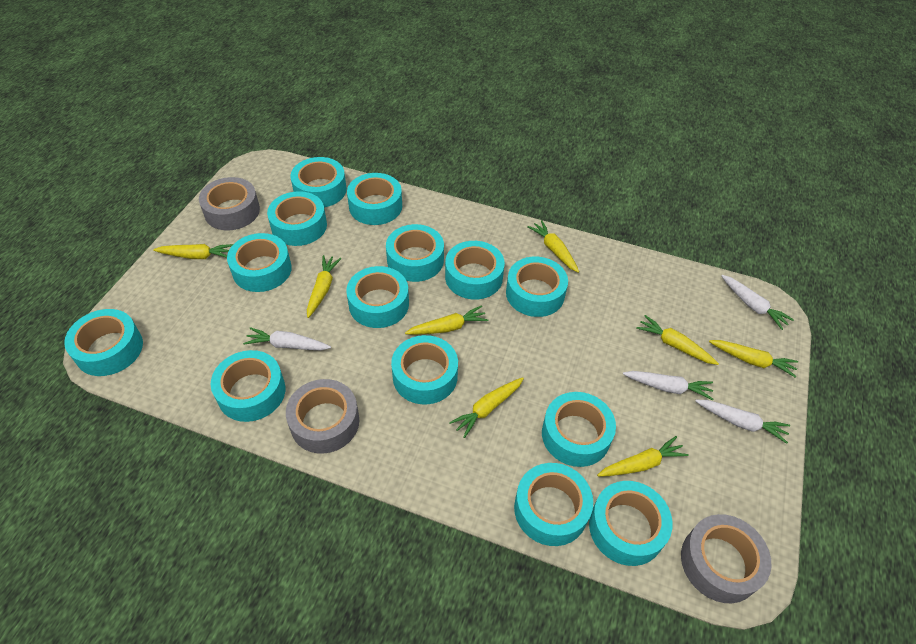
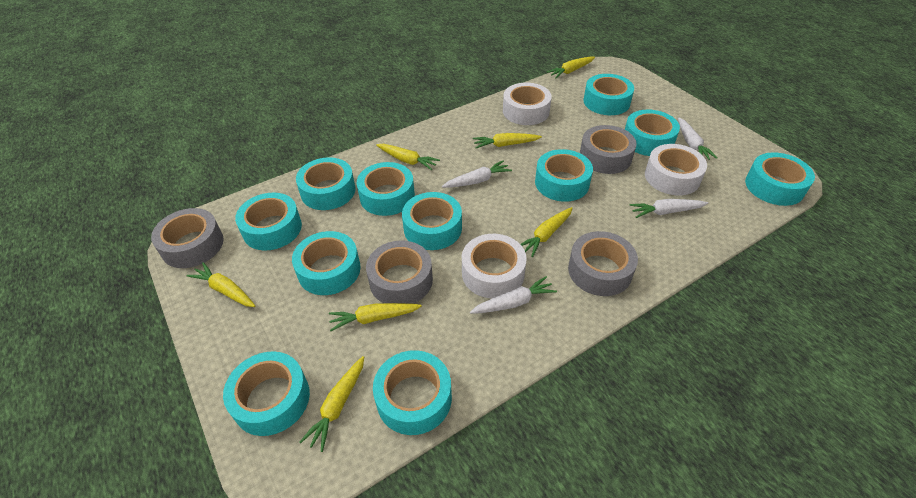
grey tape: [199,177,260,230] [286,379,359,454] [681,514,772,603] = 3 -> [151,208,224,268] [366,240,433,304] [568,231,638,296] [580,125,637,174] = 4
turquoise tape: [64,309,143,376] [211,350,285,422] [227,233,292,292] [267,191,327,246] [290,157,347,207] [346,266,409,328] [347,173,402,225] [386,224,444,282] [391,335,458,404] [445,241,505,300] [506,257,568,317] [514,463,593,546] [542,392,616,467] [589,481,673,566] = 14 -> [223,351,310,436] [235,193,302,250] [292,231,360,295] [296,157,356,210] [357,162,415,216] [373,350,452,435] [402,192,462,250] [535,149,593,202] [584,74,634,115] [625,110,680,156] [745,152,815,206] = 11
white tape: none = 0 -> [462,234,527,298] [503,83,552,125] [645,144,707,195] = 3
yellow carrot: [153,244,233,259] [307,255,342,318] [405,305,489,335] [449,377,524,438] [527,220,579,273] [597,436,689,477] [636,315,719,365] [709,340,798,378] = 8 -> [187,262,255,307] [300,356,364,452] [329,303,422,331] [376,144,440,170] [473,133,542,148] [521,207,573,257] [547,57,595,78] = 7

